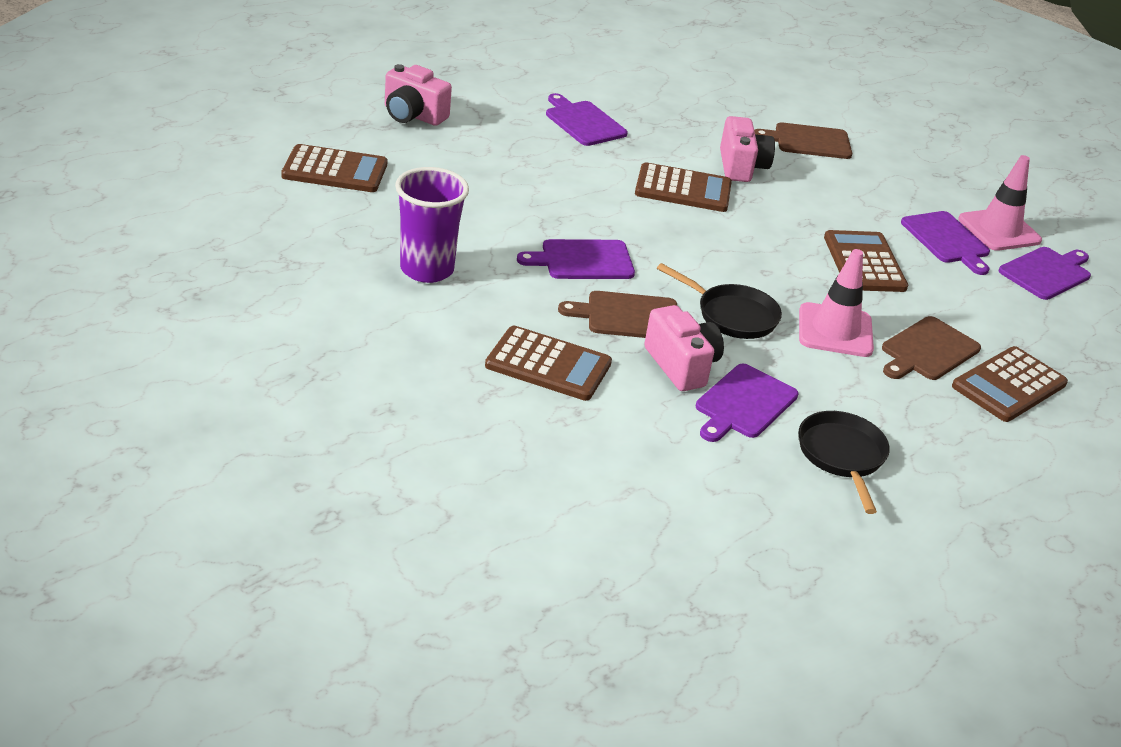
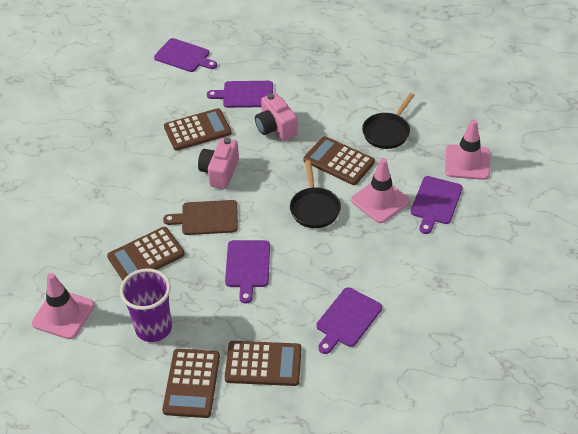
brown cutting board: [558,291,677,338] [754,122,852,159] [882,316,981,380] = 3 -> [163,200,238,235] = 1
pink camera: [385,64,452,126] [644,305,724,391] [720,116,775,182] = 3 -> [198,138,239,189] [255,93,298,141] = 2
pink traffic cone: [799,249,874,357] [959,155,1042,251] = 2 -> [32,273,94,339] [351,158,410,223] [445,119,490,180] = 3

